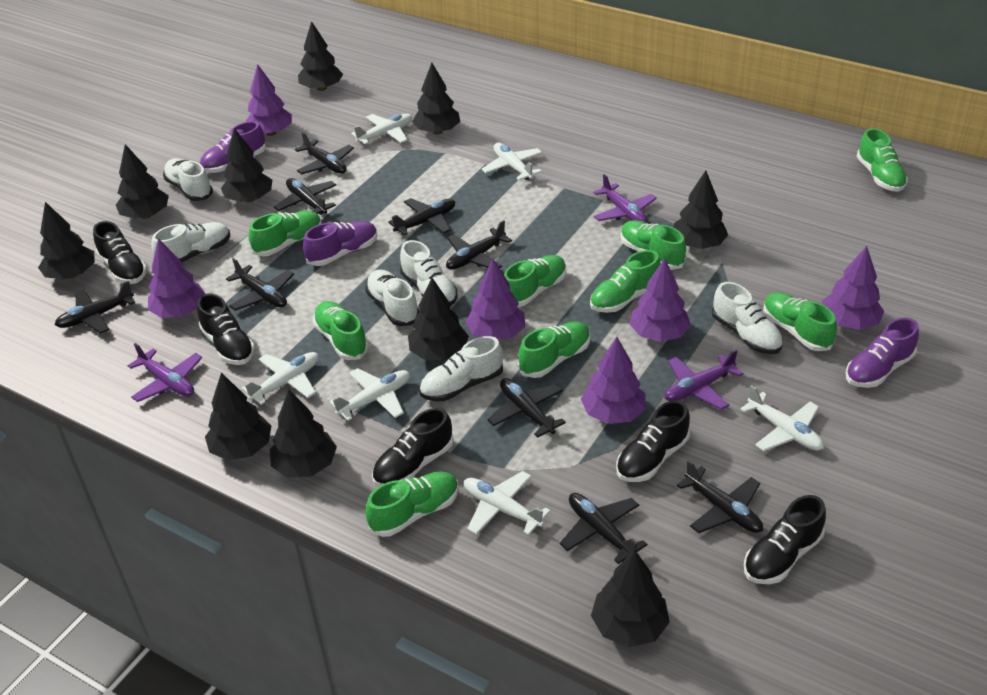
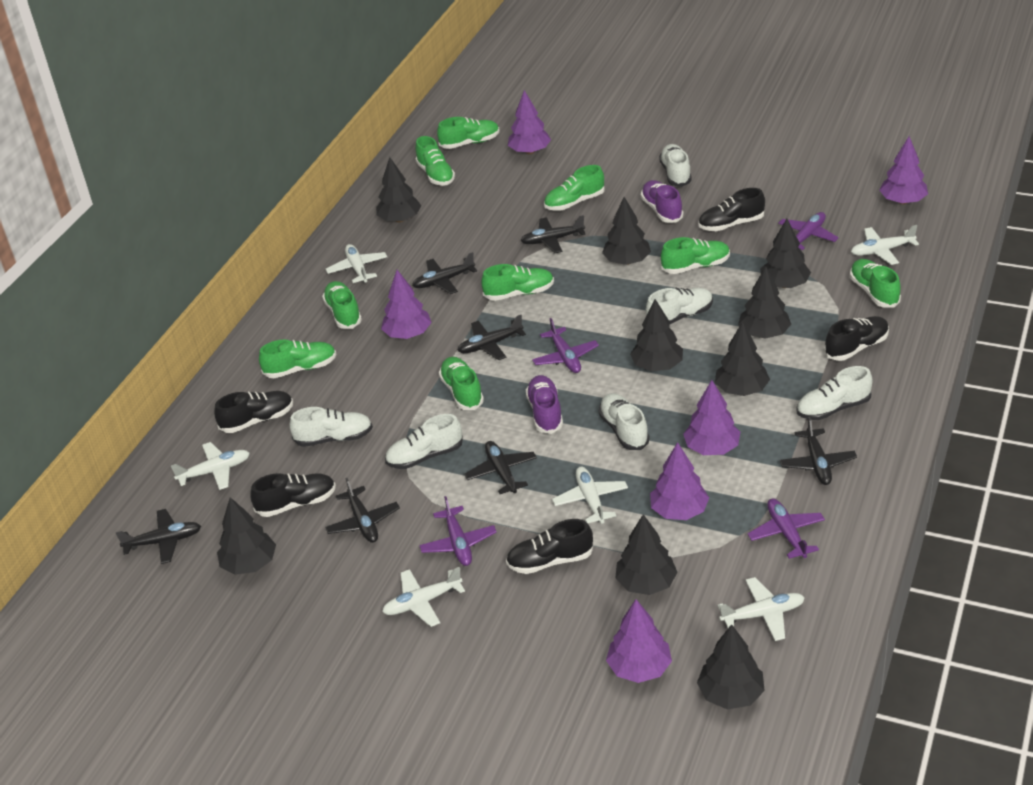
black plane: [55,280,135,334] [226,258,294,311] [274,178,336,215] [295,131,354,174] [388,198,455,235] [446,220,512,270] [487,378,566,438] [560,493,648,564] [677,460,763,533] = 9 -> [116,509,201,564] [325,478,400,543] [412,252,477,294] [457,315,526,360] [464,441,537,494] [520,215,586,253] [780,417,857,485] = 7
black tree: [38,202,95,280] [116,144,169,219] [205,372,271,460] [221,128,272,202] [270,390,337,477] [298,21,343,91] [408,278,469,360] [412,63,460,135] [591,550,670,647] [673,171,728,249] = 10 -> [217,497,276,575] [376,157,421,222] [602,197,651,265] [615,514,678,595] [630,299,683,371] [697,624,765,710] [715,322,770,396] [738,267,791,339] [760,219,811,288] = 9
purple plane: [128,343,202,402] [593,174,657,223] [664,349,744,410] = 3 -> [419,496,497,566] [532,318,599,373] [748,498,825,559] [778,212,839,250] = 4
purple shoe: [200,121,266,173] [303,221,378,266] [846,317,919,388] = 3 -> [526,375,563,434] [641,180,683,223] = 2

